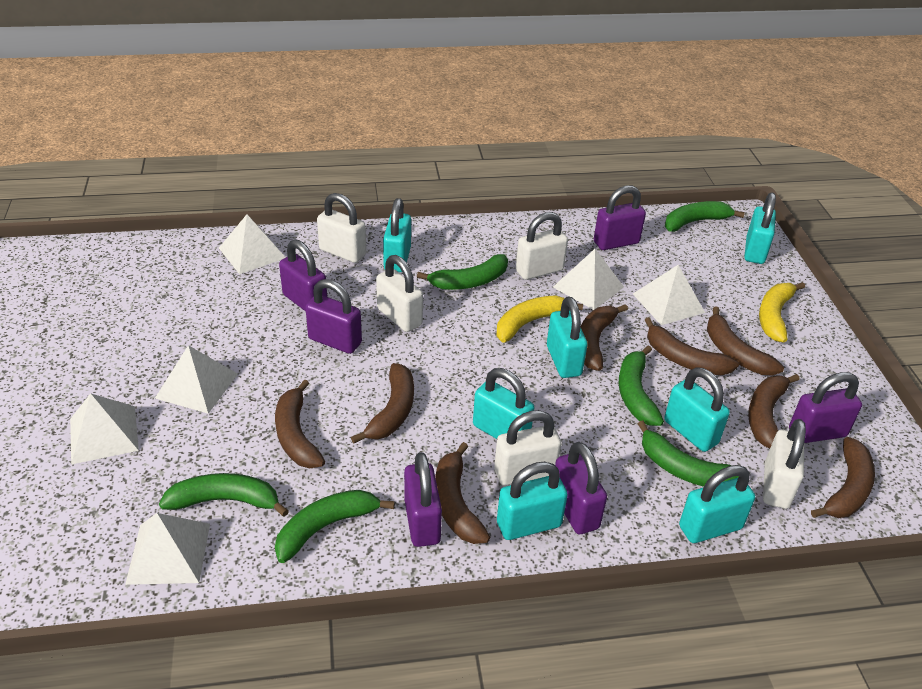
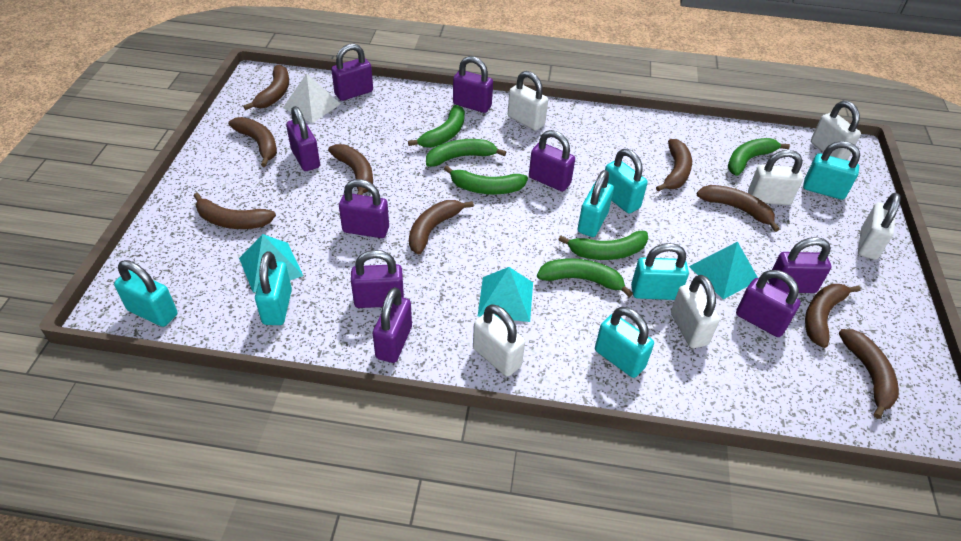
brown banana: [275,379,325,468] [351,363,414,444] [435,442,490,544] [581,304,628,371] [645,317,739,375] [707,306,784,376] [748,374,800,448] [811,437,875,518] = 8 -> [194,193,276,229] [228,117,277,167] [243,65,289,110] [328,144,373,195] [409,200,474,255] [656,139,692,192] [697,185,780,232] [805,284,861,348] [839,329,899,419] = 9
purple padlock: [279,240,327,311] [305,279,362,354] [404,452,442,547] [555,442,607,534] [594,185,646,250] [789,372,862,443] = 6 -> [286,106,320,171] [331,44,373,101] [339,179,389,238] [351,250,404,308] [373,287,412,363] [453,56,493,113] [529,130,575,192] [736,270,801,337] [768,237,831,293] = 9
turquoise pyramid: none = 0 -> [239,234,303,293] [478,267,533,322] [689,242,758,299] = 3
white padlock: [317,193,367,263] [376,255,423,332] [494,410,561,486] [516,212,568,280] [763,419,806,509] = 5 -> [473,304,525,377] [508,71,548,131] [671,275,720,348] [748,150,803,205] [811,101,861,160] [858,193,901,260] = 6
white pyramid: [70,393,139,464] [125,513,210,585] [155,345,238,414] [219,215,286,274] [553,249,624,310] [633,265,705,325] = 6 -> [283,73,340,123] = 1
yellow banana: [497,296,583,343] [759,282,805,342] = 2 -> none = 0

